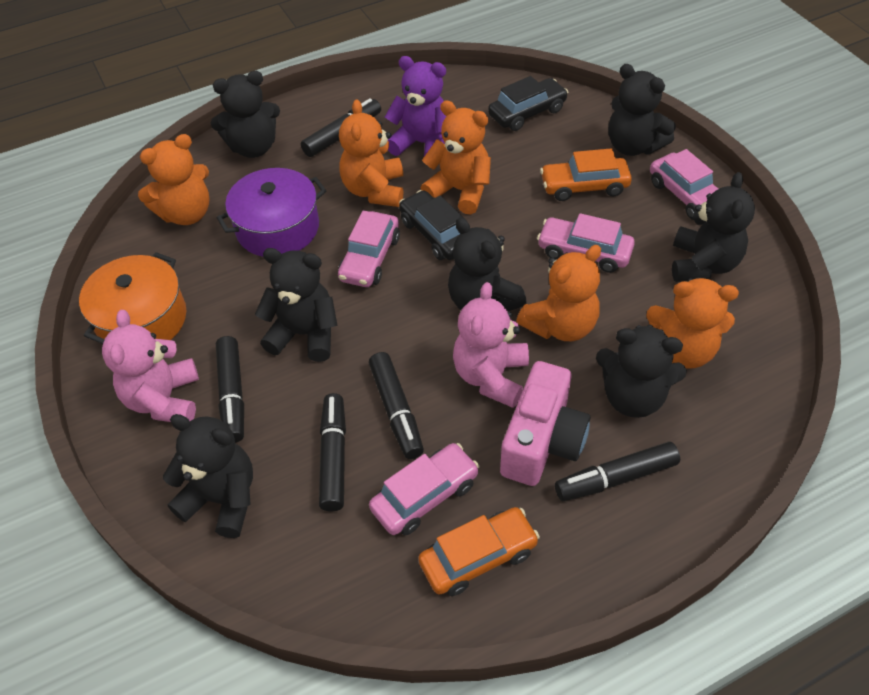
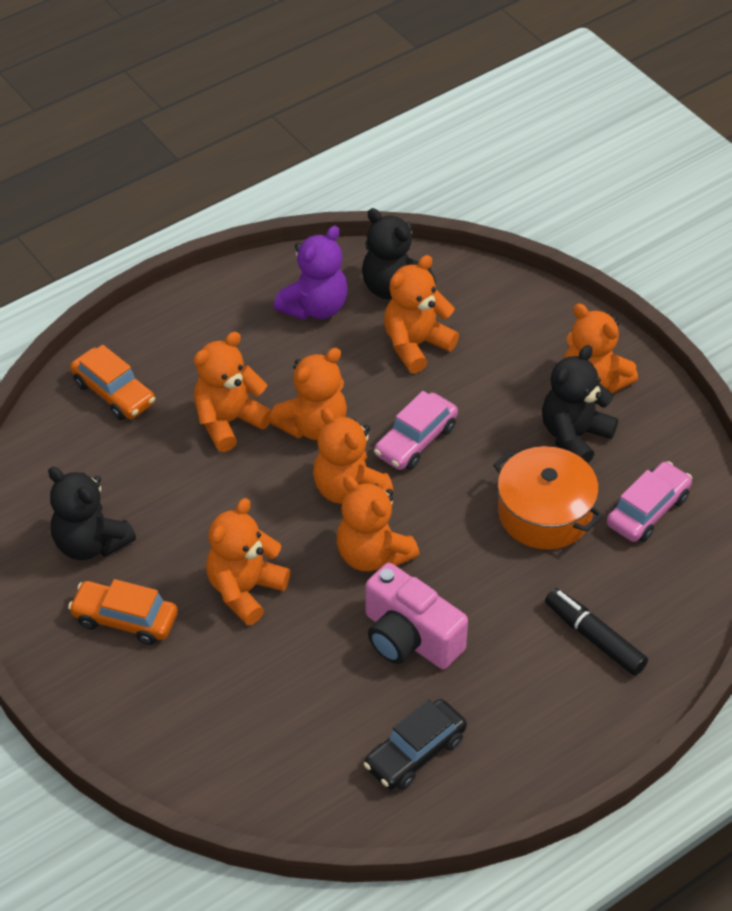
black car: [399,190,464,260] [488,76,568,131] = 2 -> [364,699,467,790] = 1
black marker: [216,336,244,443] [301,98,381,157] [319,393,346,511] [369,352,424,459] [555,442,680,501] = 5 -> [545,588,648,676] = 1
black teddy bear: [163,414,253,538] [211,71,280,158] [255,248,338,362] [448,217,527,311] [596,325,687,418] [608,64,676,156] [672,172,755,282] = 7 -> [48,467,136,560] [362,208,436,299] [542,345,618,463] = 3
orange teddy bear: [138,134,209,225] [339,99,403,207] [421,100,491,215] [516,245,601,341] [646,277,739,368] = 5 -> [194,332,272,452] [206,498,290,625] [269,348,347,440] [313,408,394,504] [337,476,419,571] [384,255,459,373] [564,303,638,393] = 7
pink car: [338,210,400,287] [369,443,479,535] [537,213,635,273] [650,149,718,220] = 4 -> [374,391,458,470] [607,461,692,542] = 2
pink teddy bear: [102,310,199,422] [453,282,529,408] = 2 -> none = 0
purple pot: [217,168,326,257] = 1 -> none = 0

